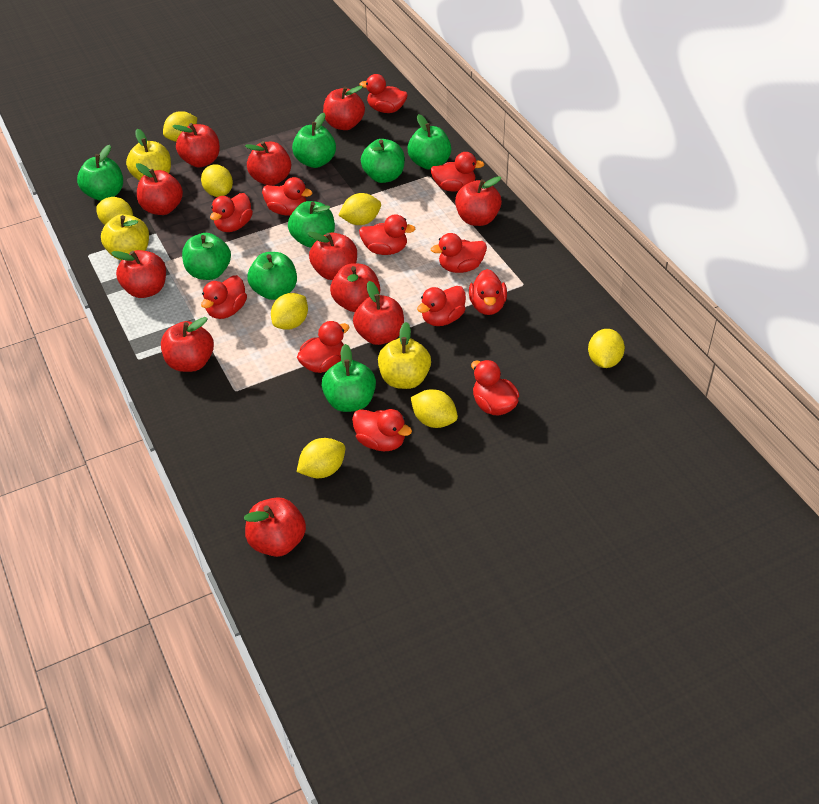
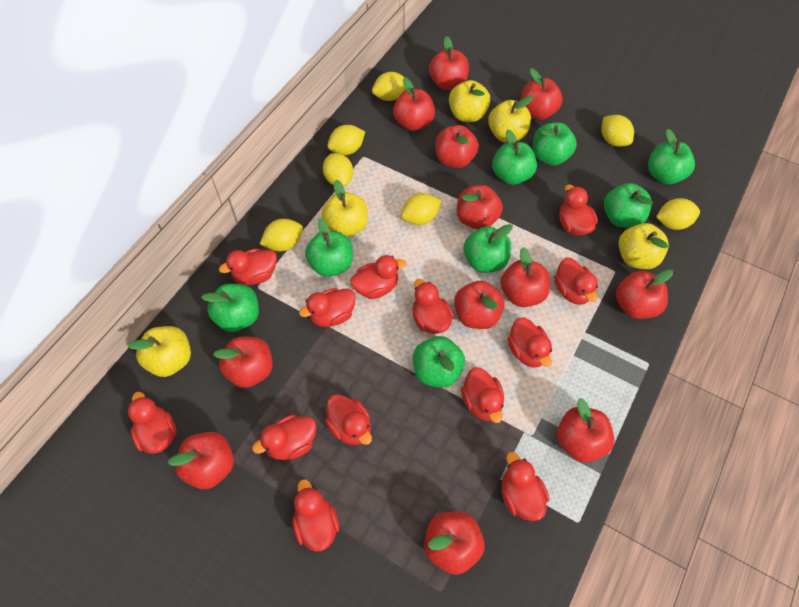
red apple: [111,250,166,298] [136,163,183,215] [161,317,214,372] [172,123,220,167] [244,497,306,557] [245,141,291,186] [308,232,357,280] [323,86,365,130] [330,264,380,312] [353,281,404,345] [455,176,502,226] = 11 -> [168,432,234,489] [213,337,273,388] [393,77,435,131] [424,511,485,575] [429,36,469,90] [436,125,479,168] [454,281,505,329] [457,185,503,230] [500,247,550,307] [521,68,563,120] [557,398,614,463] [616,269,673,319] = 12
red duck: [201,275,247,319] [210,193,253,232] [262,177,313,215] [297,321,350,373] [352,409,412,451] [359,74,408,113] [359,214,415,255] [417,286,466,326] [430,152,484,192] [431,233,487,273] [469,269,507,315] [471,360,519,415] = 12 -> [128,392,177,454] [219,249,277,285] [252,415,317,460] [292,479,339,552] [299,288,356,327] [325,394,372,445] [350,255,406,299] [412,279,454,334] [461,367,504,423] [502,452,549,521] [507,317,552,368] [554,258,598,305] [559,185,598,235] = 13
yellow apple: [101,214,149,261] [126,129,171,181] [378,322,431,389] = 3 -> [127,326,191,377] [322,180,368,237] [449,80,491,122] [488,96,533,142] [618,223,669,269] = 5
yellow lemon: [96,197,133,225] [163,111,197,142] [201,164,233,197] [271,293,308,330] [297,438,345,478] [338,193,381,225] [411,389,458,428] [588,329,625,368] = 8 -> [260,219,303,251] [323,153,353,187] [327,125,365,155] [372,72,406,101] [401,193,441,225] [601,115,634,147] [656,198,700,230] = 7

